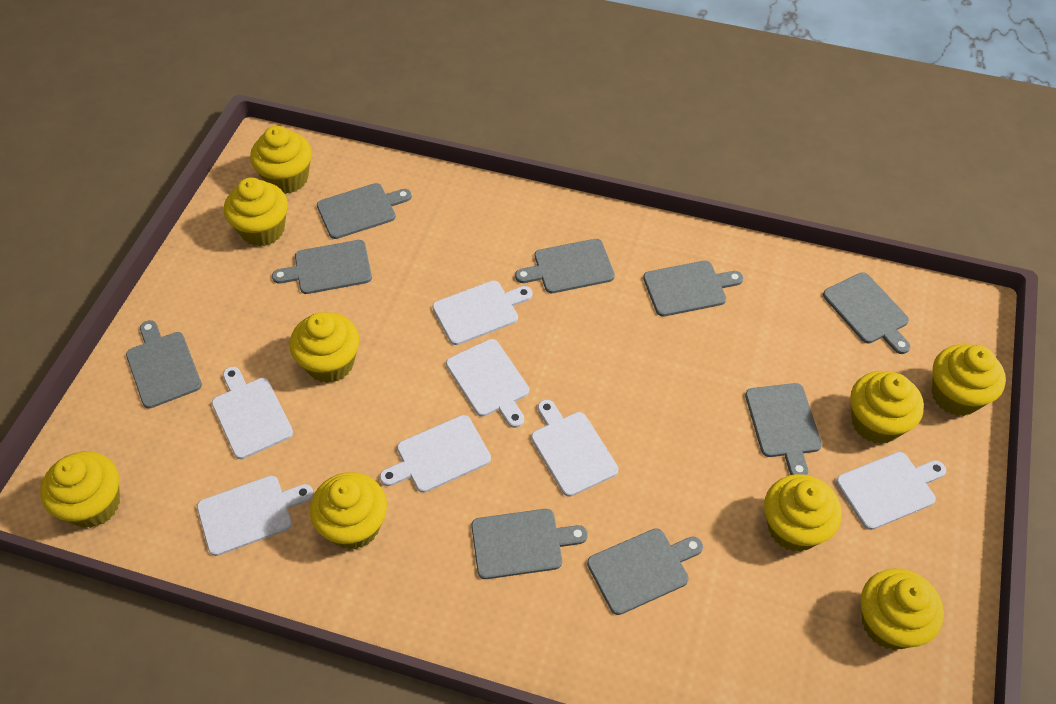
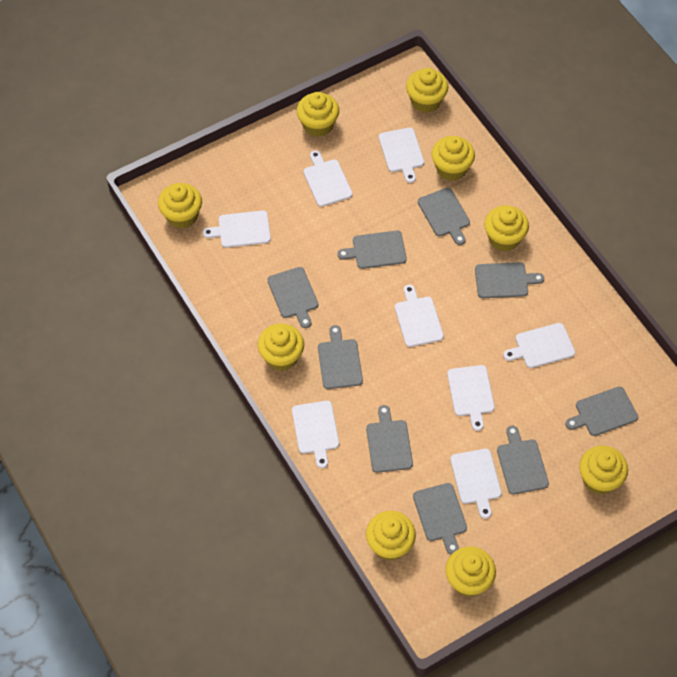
white cutting board: [197,476,314,556] [212,367,293,459] [380,415,491,493] [432,281,533,345] [446,339,529,428] [531,400,618,497] [836,452,946,530] = 7 -> [203,210,271,248] [292,401,339,468] [303,150,353,207] [379,128,424,183] [395,285,444,347] [447,365,495,431] [450,449,502,519] [503,323,575,368] = 8

